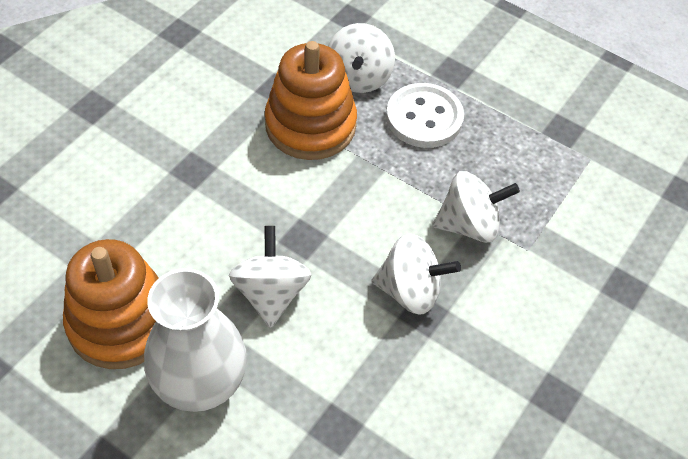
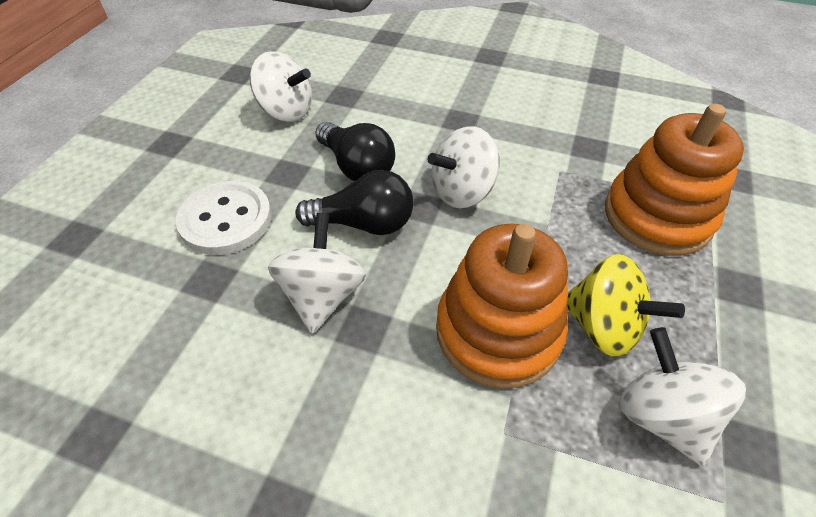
black light bulb: none = 0 -> [295,170,413,235] [315,122,395,181] = 2
white vase: [144,268,247,412] = 1 -> none = 0
yellow spinning top: none = 0 -> [567,254,685,357] = 1

